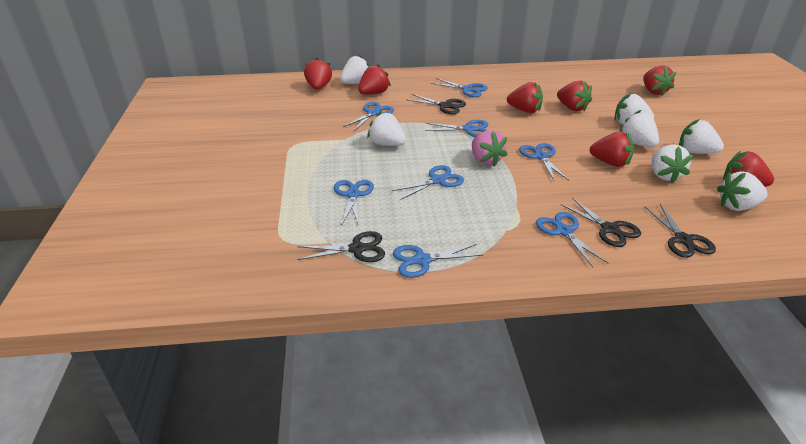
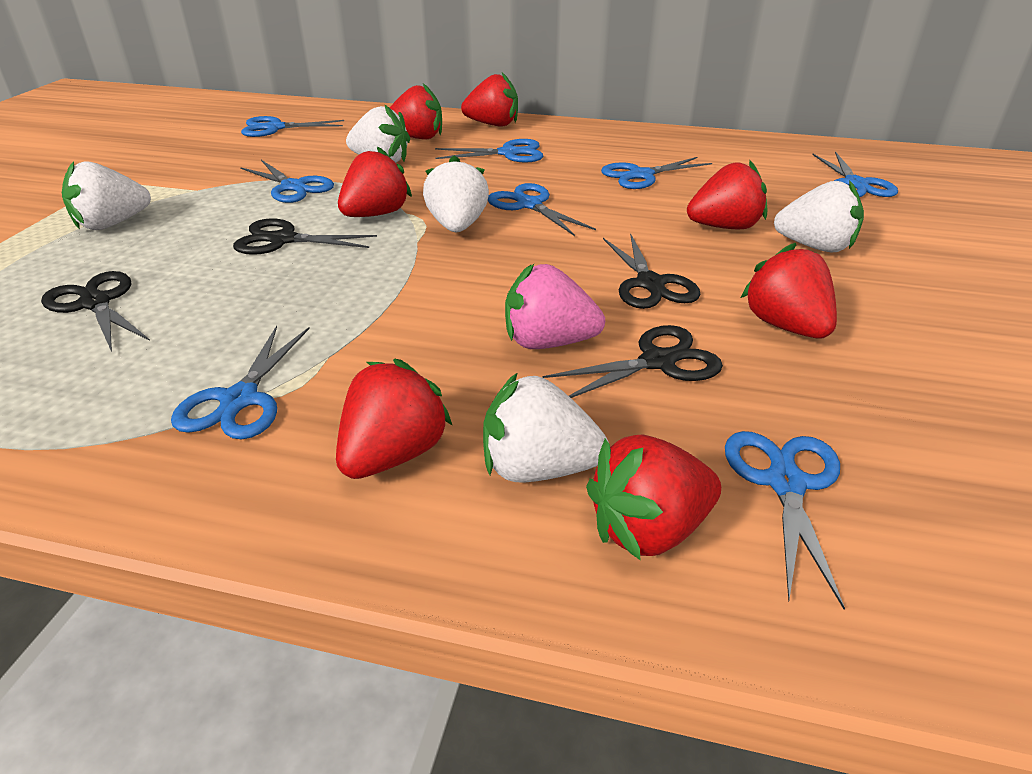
white strawberry: [340,55,369,84] [367,112,406,146] [614,93,654,125] [620,110,659,147] [652,145,693,183] [679,119,724,154] [717,171,768,211] = 7 -> [62,161,151,230] [346,105,410,163] [423,155,489,232] [483,372,609,483] [774,180,864,253] = 5

